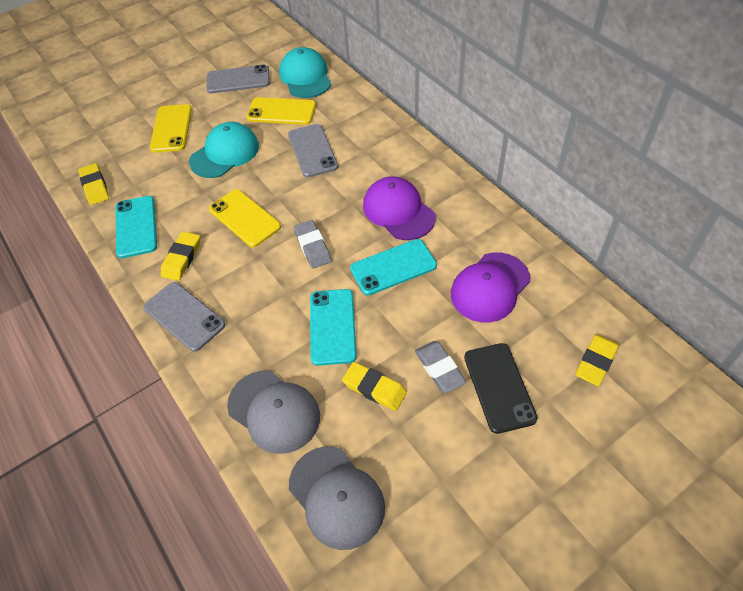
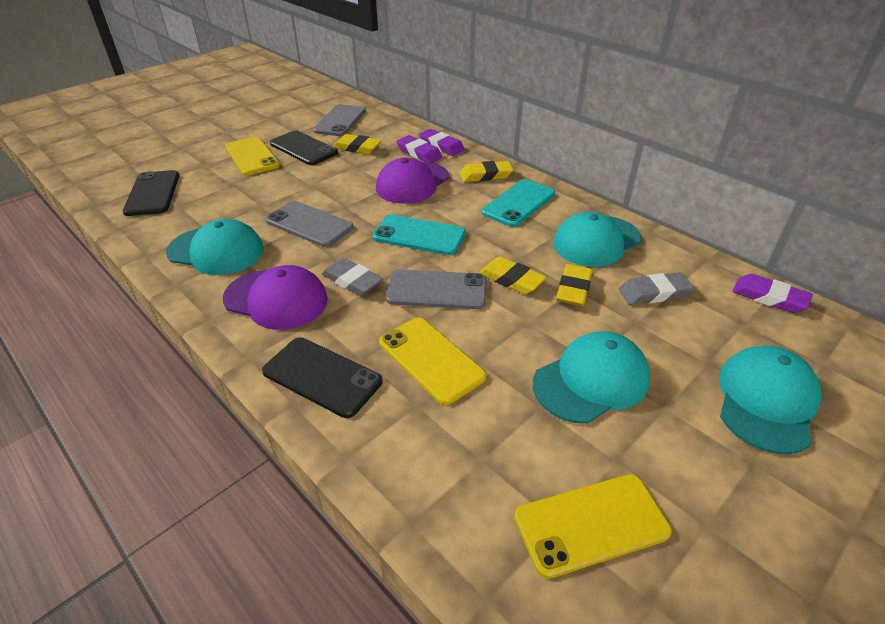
black phone: [464,343,538,434] = 1 -> [123,170,179,216] [262,337,383,418] [270,131,338,165] = 3
grey cap: [227,371,320,454] [289,447,385,550] = 2 -> none = 0
purple eraser: none = 0 -> [396,135,442,163] [419,129,465,156] [732,274,813,313] = 3
turquoise cap: [189,122,259,178] [279,47,331,98] = 2 -> [166,219,264,275] [533,331,650,424] [553,212,642,267] [719,345,822,454] = 4
turquoise phone: [115,196,157,258] [310,289,357,366] [350,239,437,296] = 3 -> [373,214,466,255] [481,179,555,227] = 2

